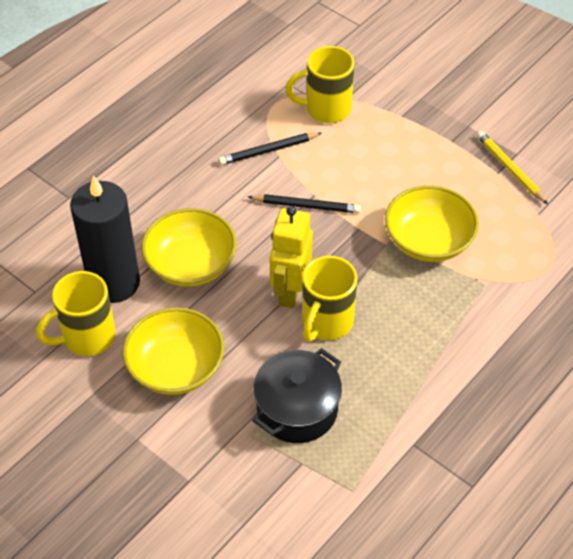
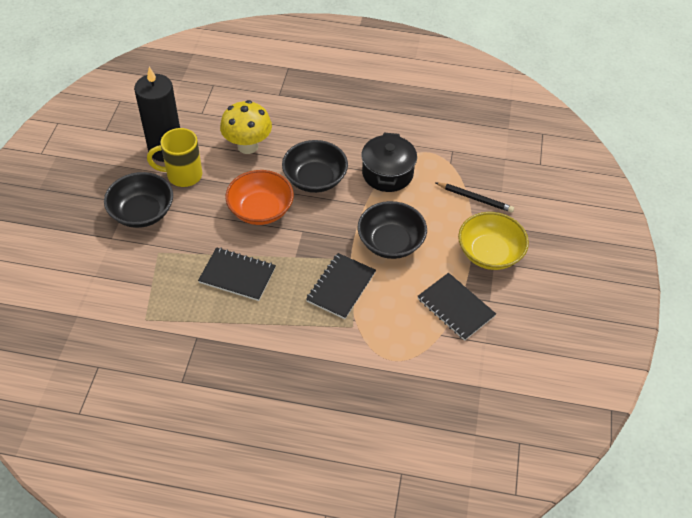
black bowl: none = 0 -> [104,172,173,228] [282,140,348,193] [358,201,427,259] = 3
black notebook: none = 0 -> [198,247,276,301] [306,253,376,319] [417,273,496,341] = 3
black pencil: [218,132,322,165] [248,194,361,213] = 2 -> [435,182,514,213] = 1
orange bowl: none = 0 -> [225,170,294,225] = 1
yellow bowl: [123,307,224,395] [141,208,236,287] [385,185,479,262] = 3 -> [458,212,529,270] = 1
yellow mug: [36,271,116,356] [285,46,354,123] [302,256,358,342] = 3 -> [147,128,202,187] = 1
yellow mushroom: none = 0 -> [220,100,272,154] = 1
yellow pencil: [477,131,548,204] = 1 -> none = 0
yellow robot: [270,206,313,308] = 1 -> none = 0

